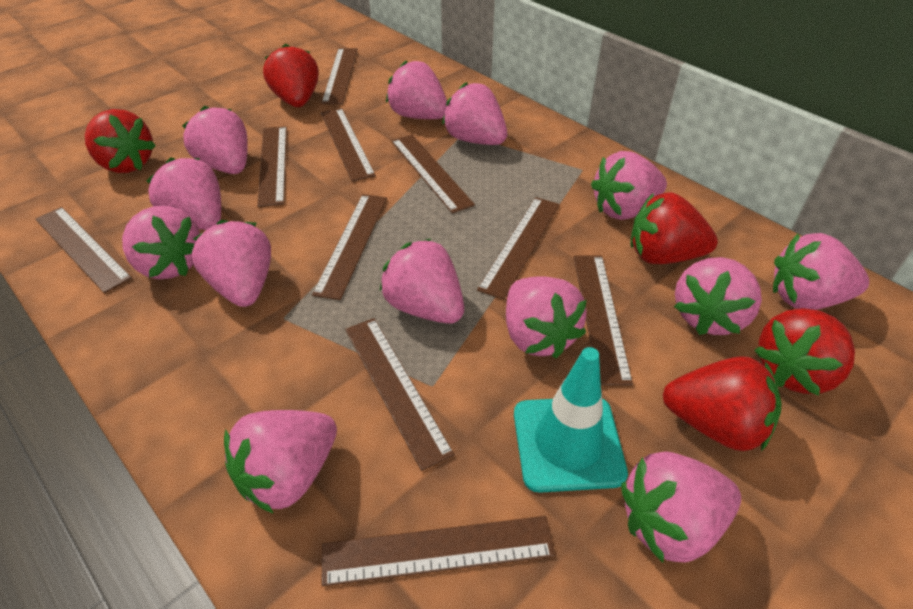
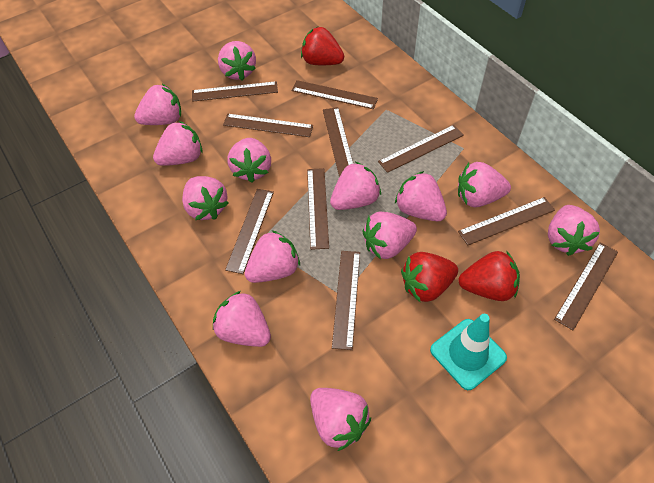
red strawberry: [85,109,156,173] [263,44,319,107] [630,192,718,264] [663,356,782,451] [754,308,855,396] = 5 -> [301,27,344,65] [401,252,458,302] [458,251,520,301] = 3

